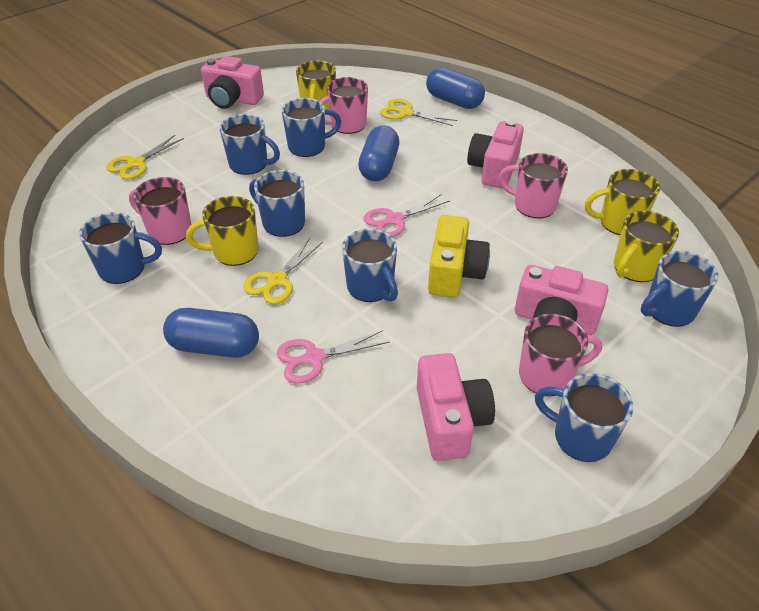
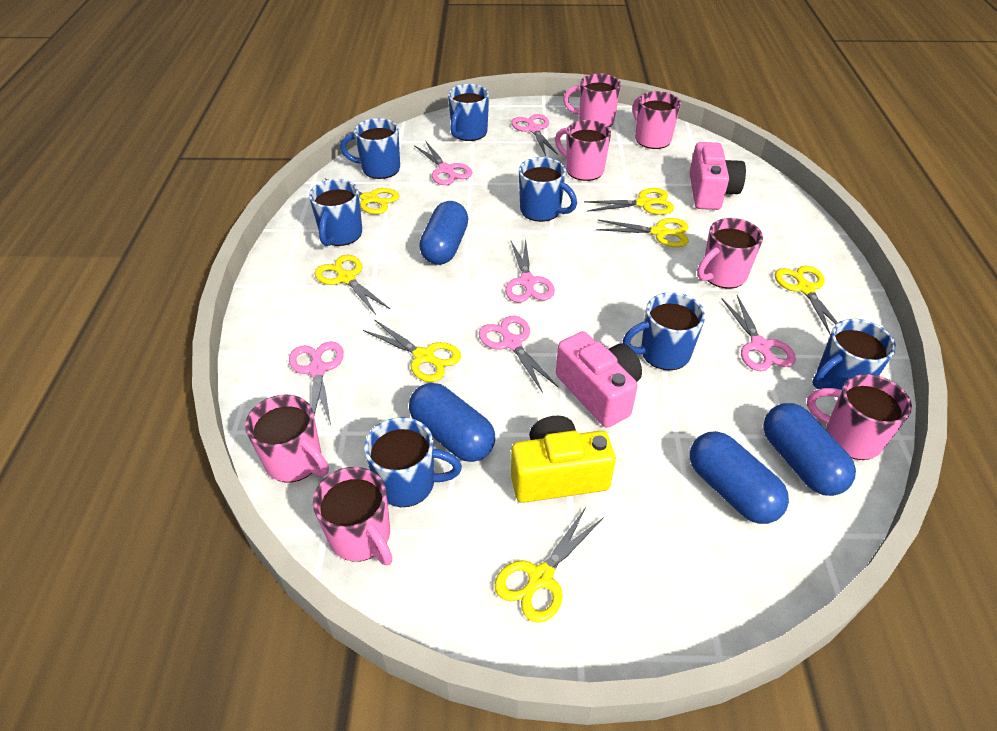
blue capsule: [163,308,259,358] [358,125,399,181] [426,67,485,109] = 3 -> [409,383,495,462] [419,201,468,265] [690,431,789,524] [763,403,856,496] = 4
pink camera: [201,56,264,109] [417,353,495,461] [467,120,524,189] [515,265,608,335] = 4 -> [556,331,642,428] [689,142,746,210] = 2
pink mug: [129,177,192,245] [320,77,368,134] [499,153,568,218] [519,314,602,396] = 4 -> [245,394,329,482] [313,467,392,565] [555,120,611,181] [563,73,621,127] [633,91,681,149] [697,218,763,289] [807,374,912,460] = 7
pink scissors: [277,330,390,384] [363,194,450,237] = 2 -> [289,341,344,425] [414,141,473,185] [479,316,558,393] [505,238,555,303] [511,114,558,156] [721,295,796,371] = 6
yellow mug: [186,196,258,266] [296,61,336,109] [585,169,660,235] [614,211,679,282] = 4 -> none = 0
yellow scissors: [106,135,184,180] [243,238,323,304] [380,99,457,126] = 3 -> [315,255,390,315] [325,179,399,214] [363,319,461,382] [495,507,604,623] [584,188,674,215] [597,218,689,247] [775,265,838,335] = 7

